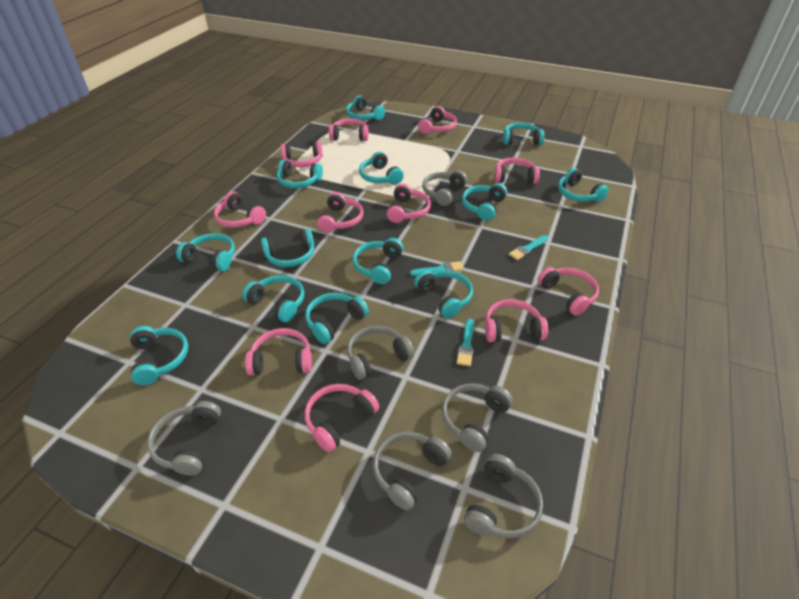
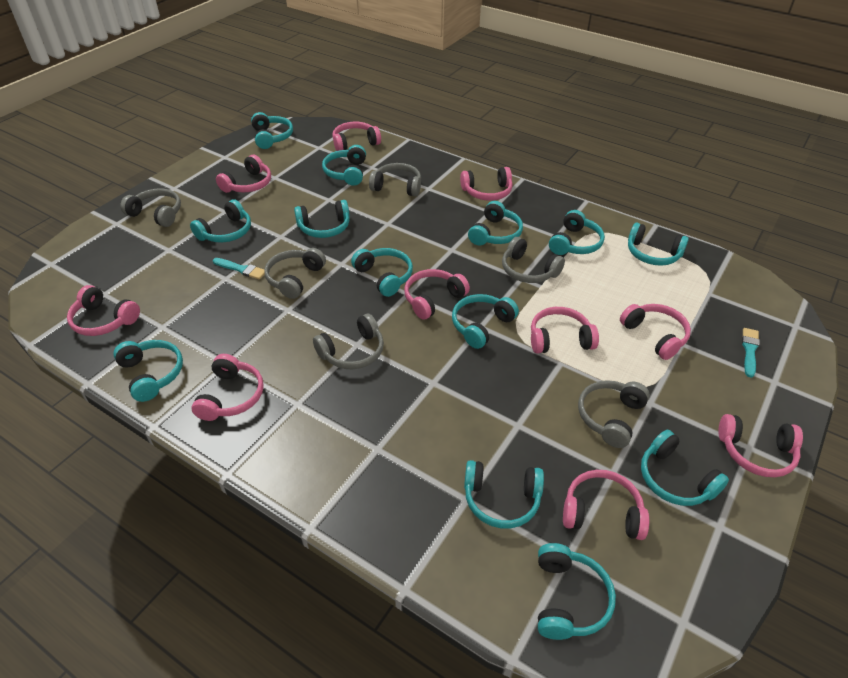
pink headphones: [214,191,266,228] [245,328,312,375] [280,141,323,167] [305,384,379,452] [317,192,364,233] [329,118,368,141] [387,184,431,223] [418,106,457,134] [485,299,548,342] [494,157,540,184] [538,267,599,316] = 11 -> [67,285,140,336] [191,354,264,421] [216,155,271,193] [332,122,381,151] [404,269,470,320] [460,167,513,201] [531,307,599,354] [563,470,649,540] [620,304,691,360] [718,414,803,477] = 10
turquoise brush: [410,261,464,276] [457,319,474,366] [509,235,548,260] = 3 -> [213,258,265,279] [742,328,760,378] = 2

